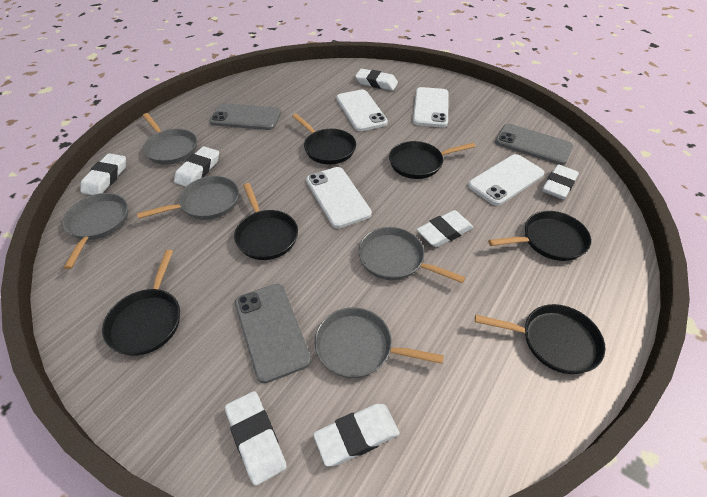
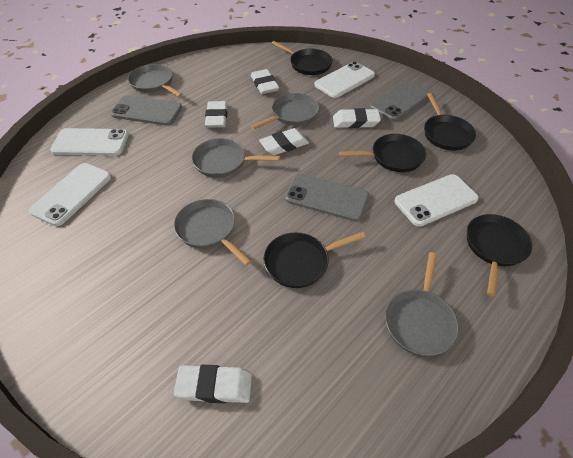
black pan: [102,250,180,356] [234,183,298,260] [292,114,356,164] [389,141,476,179] [475,304,605,374] [488,211,591,261] = 6 -> [264,232,366,288] [271,41,333,75] [339,134,426,172] [424,93,476,150] [467,214,532,297] = 5
white eraser: [81,153,126,195] [174,146,219,187] [225,391,287,486] [313,404,400,467] [355,69,398,91] [416,210,474,247] [542,164,579,200] = 7 -> [174,365,252,403] [205,101,228,128] [251,69,279,94] [259,128,309,155] [333,108,381,128] = 5

